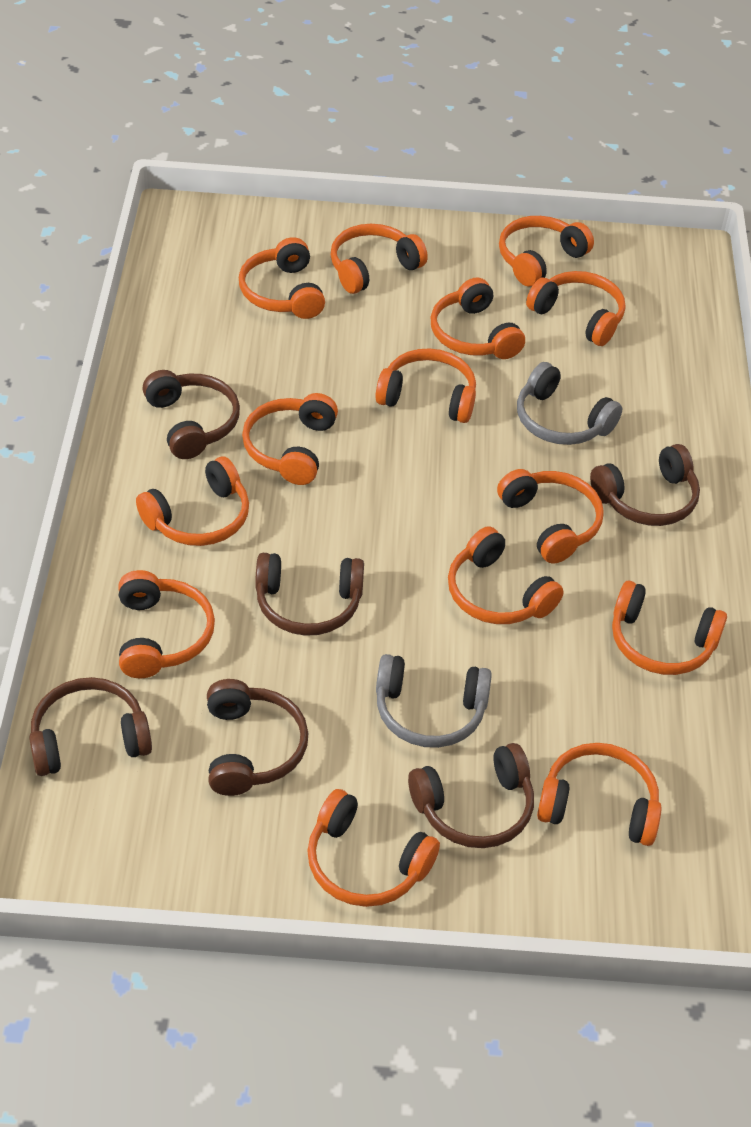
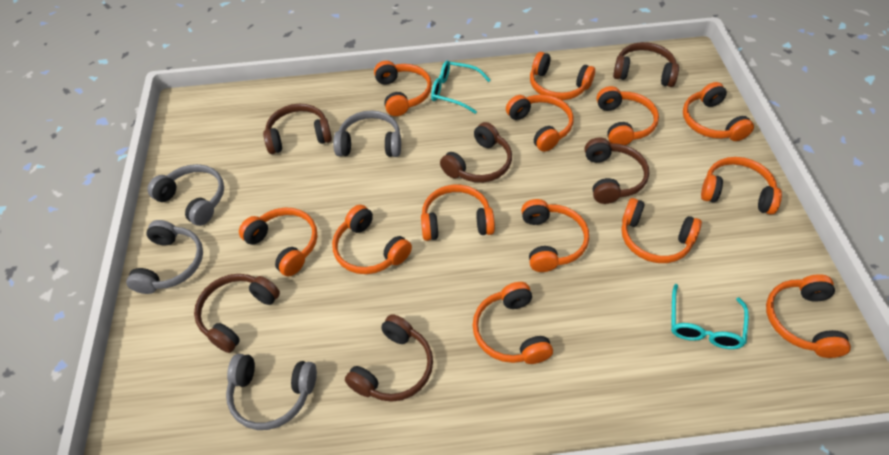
grey headphones: [376,654,492,748] [517,362,622,445] = 2 -> [126,220,203,294] [147,164,224,226] [226,354,317,430] [333,110,401,157] = 4
orange headphones: [118,570,215,678] [136,457,249,546] [239,237,325,319] [242,393,338,485] [307,789,440,907] [330,224,428,294] [375,348,476,423] [431,277,525,359] [448,526,564,624] [497,469,604,564] [499,216,594,286] [526,271,625,346] [537,743,662,846] [612,581,727,675] = 14 -> [239,208,318,276] [332,205,412,274] [374,61,432,116] [421,185,495,241] [472,282,553,364] [506,95,574,152] [521,199,589,272] [530,52,595,100] [596,86,659,145] [621,198,702,263] [683,82,754,141] [701,157,782,215] [766,274,851,358] = 13
turquoise glasses: none = 0 -> [431,61,490,114] [671,284,749,349] = 2

